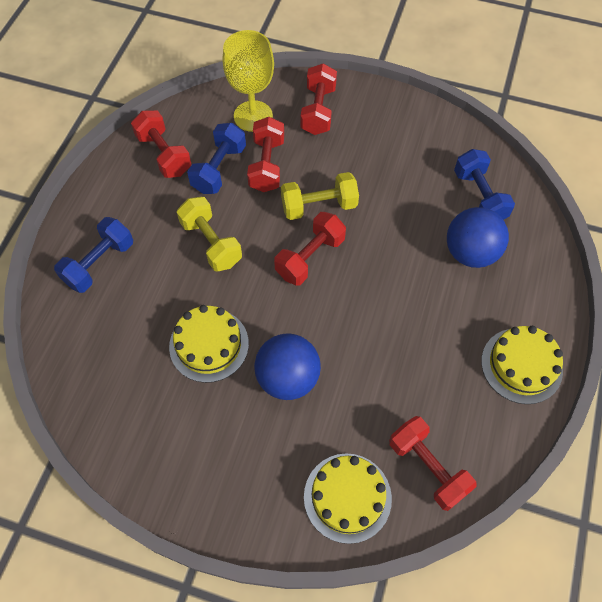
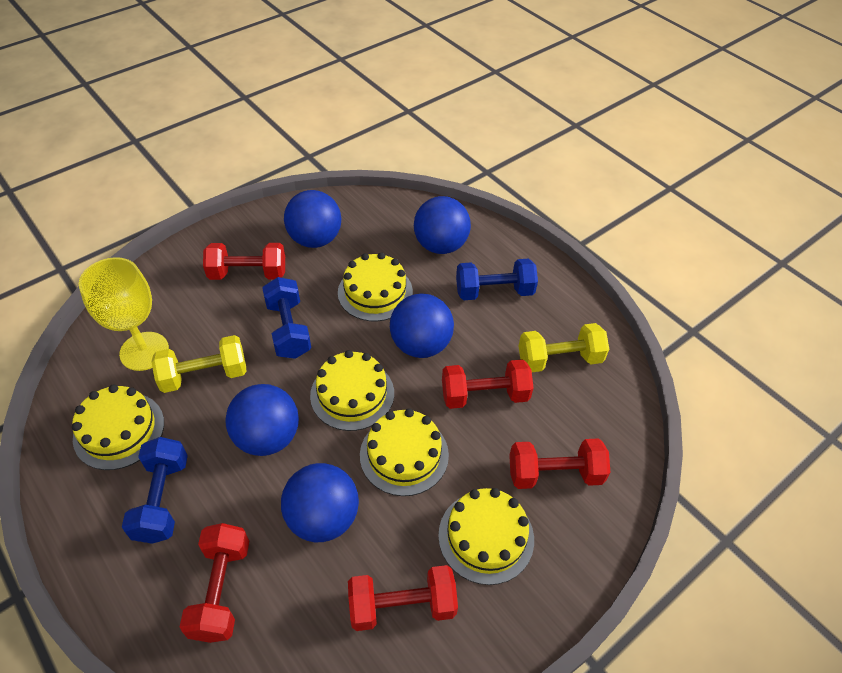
blue ball: [254,334,321,400] [447,207,509,268] = 2 -> [225,384,299,456] [281,463,359,542] [284,190,341,248] [390,294,454,358] [414,196,471,254] = 5
yellow cake: [169,305,249,383] [304,453,392,544] [481,326,563,404] = 3 -> [72,384,164,470] [310,350,394,431] [338,253,413,321] [360,408,449,496] [438,488,534,585] = 5

